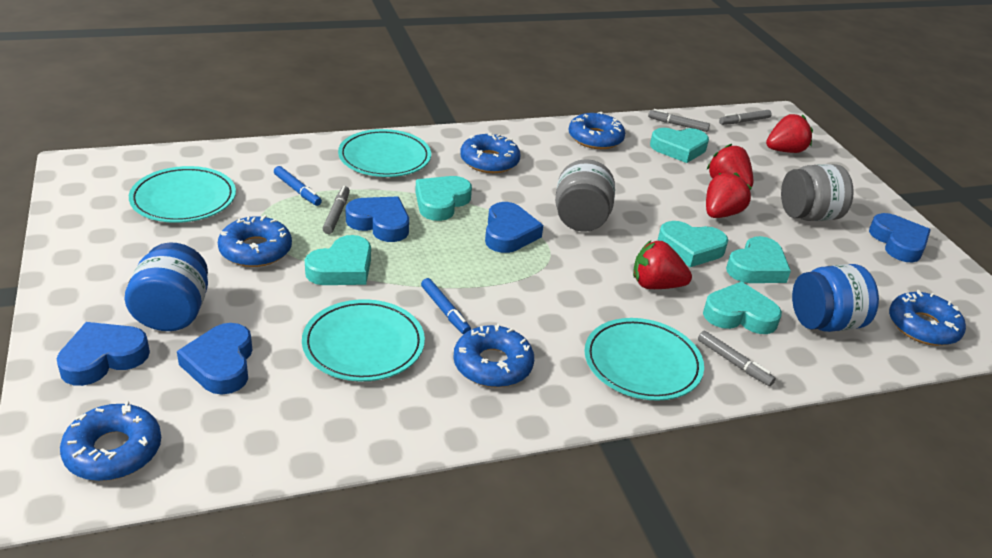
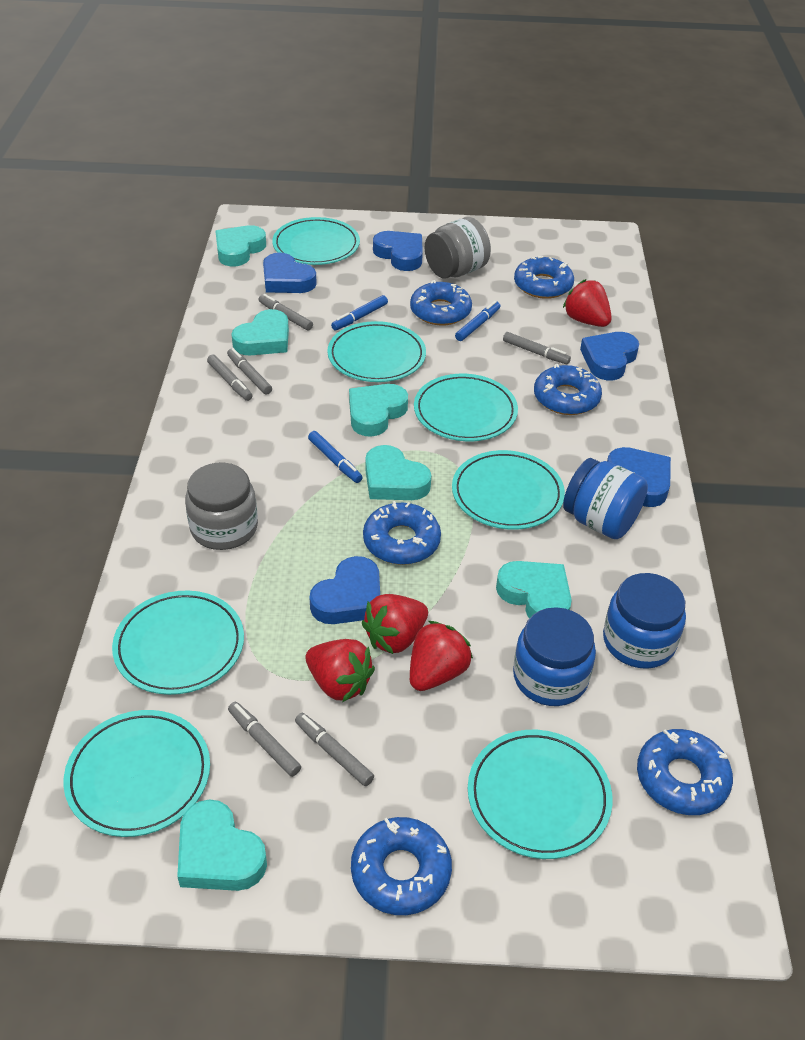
blue jar: [125,242,208,331] [792,264,879,332] = 2 -> [513,607,596,706] [563,458,648,539] [603,573,686,669] = 3
blue marker: [274,166,322,206] [421,278,471,334] = 2 -> [308,431,363,483] [331,295,388,330] [455,301,500,341] = 3
grey marker: [322,186,350,234] [648,109,710,132] [698,331,776,386] [719,110,772,125] = 4 -> [207,354,252,401] [227,348,272,395] [228,702,301,777] [259,294,313,331] [295,713,374,786] [503,332,571,364] = 6
turquoise plate: [129,166,236,223] [302,299,425,381] [338,129,431,177] [584,318,704,401] = 4 -> [64,710,210,837] [112,591,244,695] [272,217,360,265] [327,321,426,382] [414,374,518,441] [452,450,565,530] [468,730,612,859] = 7

